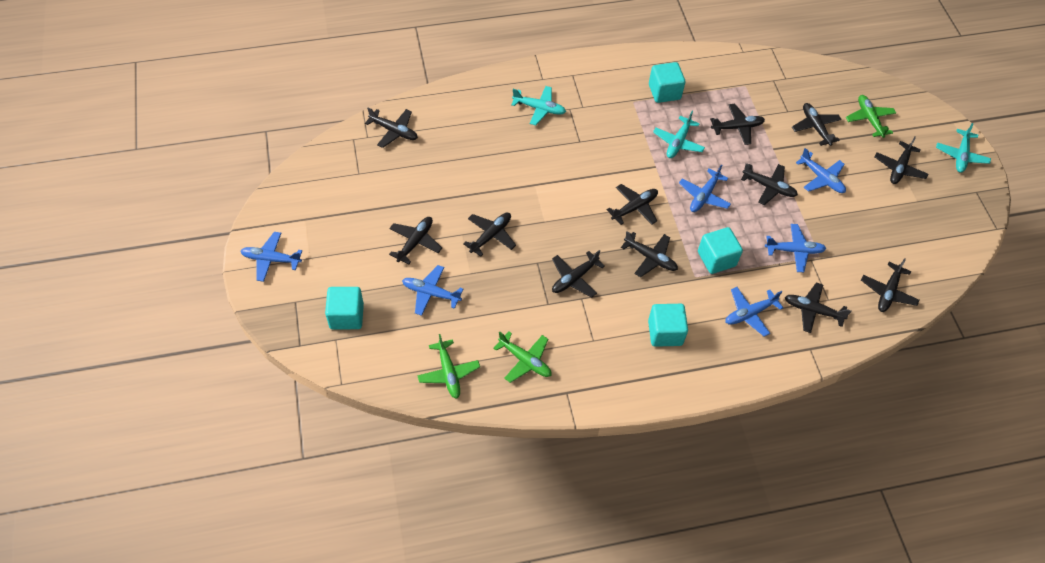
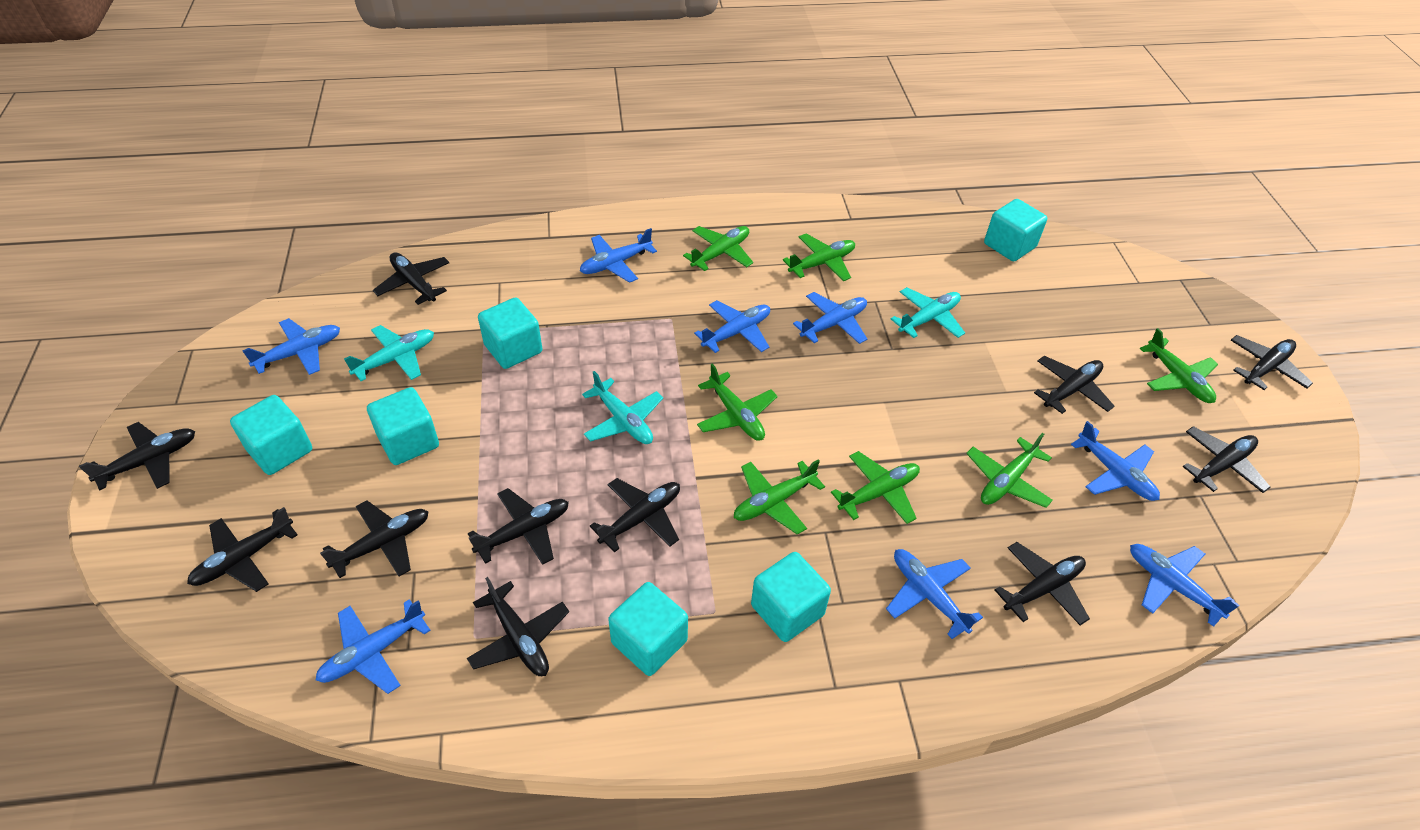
black plane: [365,107,418,148] [389,217,442,265] [463,213,516,257] [552,250,605,298] [607,184,658,225] [621,231,678,277] [710,104,765,145] [741,163,798,205] [785,282,851,333] [792,103,842,146] [861,258,920,312] [874,137,928,184] = 12 -> [79,422,195,490] [187,507,298,592] [320,500,429,578] [373,252,449,305] [467,577,569,676] [468,488,569,565] [590,478,680,552] [995,542,1090,626] [1034,356,1115,414] [1183,426,1271,493] [1231,335,1313,390] = 11
blue plane: [240,232,302,282] [402,265,463,316] [679,164,731,212] [725,287,783,337] [765,224,826,272] [796,148,846,193] = 6 -> [242,318,340,375] [316,599,431,694] [580,228,657,283] [694,300,770,353] [793,292,867,344] [886,549,983,639] [1071,421,1160,501] [1130,544,1239,627] = 8
green plane: [417,334,480,399] [494,331,552,383] [846,95,896,138] = 3 -> [683,226,753,271] [697,363,778,441] [734,459,825,535] [783,233,855,281] [831,451,920,524] [966,433,1053,508] [1140,328,1218,403] = 7
turquoise cube: [325,287,364,330] [648,304,688,347] [649,62,685,103] [698,227,743,274] = 4 -> [230,395,312,475] [367,387,439,465] [478,297,542,369] [608,582,688,676] [751,552,831,642] [984,199,1047,262] = 6

